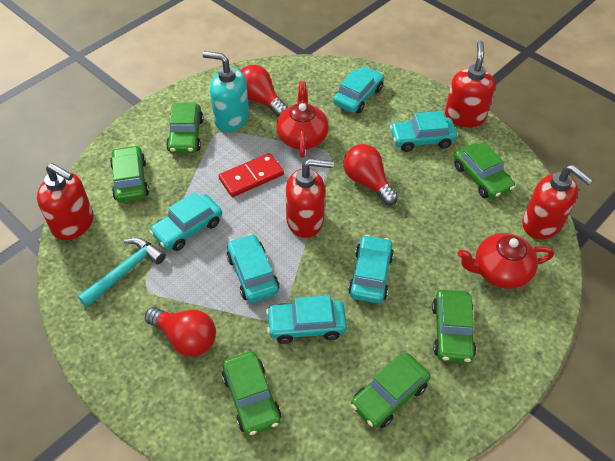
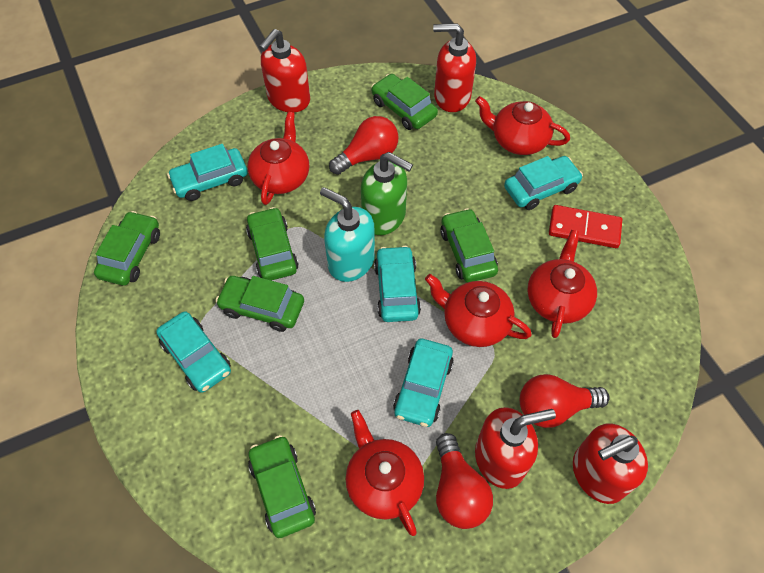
green soap dispenser: none = 0 -> [361,152,413,235] = 1
red teapot: [276,81,329,158] [458,233,554,289] = 2 -> [248,112,309,205] [346,410,424,536] [425,274,532,347] [475,96,570,155] [527,230,597,338] = 5
turquoise car: [149,192,222,251] [226,234,279,303] [266,295,347,344] [333,66,384,113] [348,235,394,303] [390,111,457,152] = 6 -> [156,311,231,393] [167,144,248,201] [374,246,421,322] [393,339,454,427] [504,156,583,210] = 5
turquoise hammer: [78,238,166,307] = 1 -> none = 0

